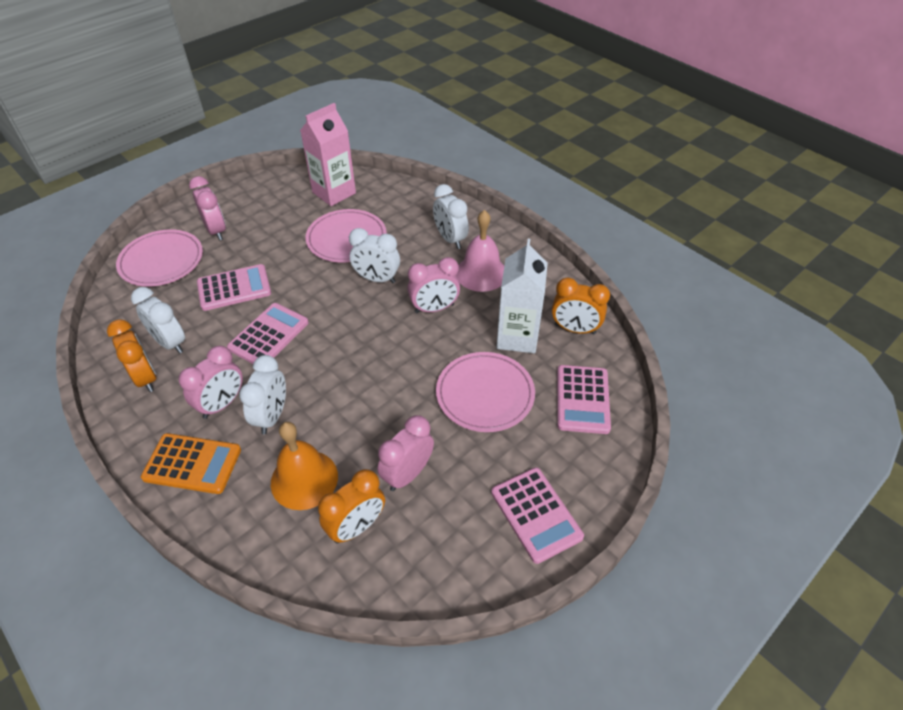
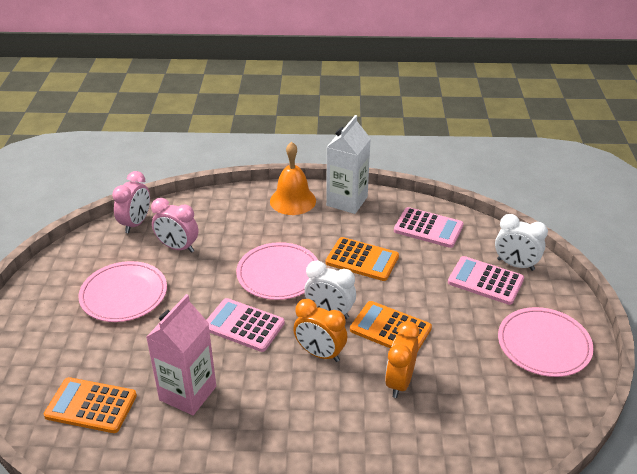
orange calculator: [141,433,241,494] = 1 -> [44,377,137,433] [326,237,399,281] [350,301,432,351] = 3
orange clock: [107,319,157,392] [318,469,385,544] [552,277,610,334] = 3 -> [293,299,347,362] [385,321,420,398] = 2
pink bell: [456,210,504,292] = 1 -> none = 0
pink calculator: [197,264,271,311] [227,303,309,364] [491,467,584,564] [557,365,611,434] = 4 -> [206,298,285,352] [394,207,464,248] [448,256,524,305] = 3
pink clock: [179,346,243,419] [189,176,226,241] [378,415,434,491] [407,257,460,313] = 4 -> [112,171,150,233] [151,198,198,253] = 2
white clock: [131,287,185,354] [239,355,286,434] [349,228,400,283] [433,184,469,249] = 4 -> [304,261,356,319] [495,214,548,271] = 2

